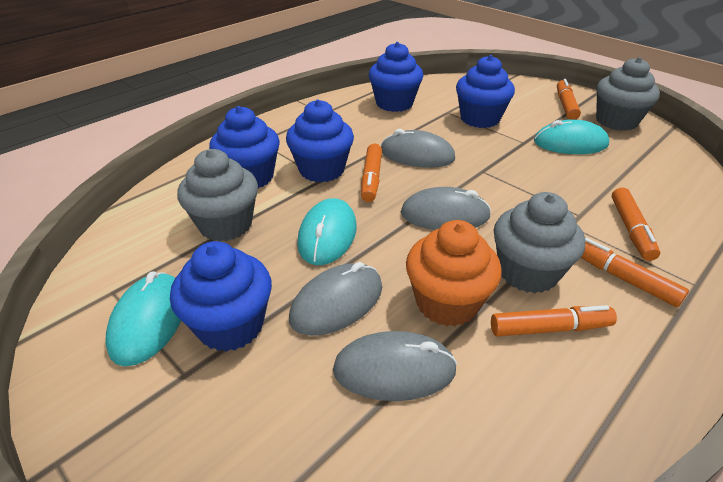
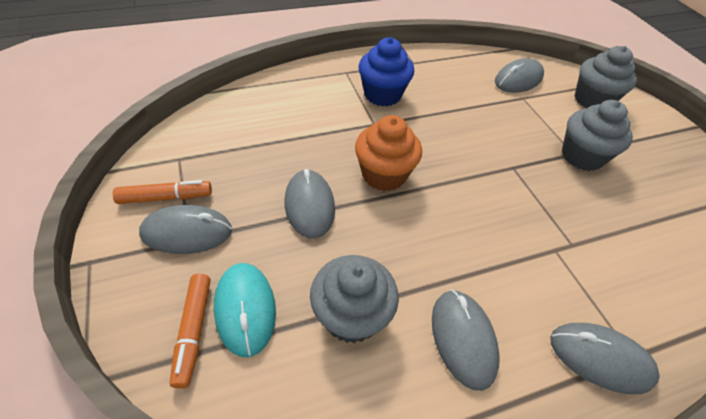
blue cupcake: [170,241,272,352] [209,106,280,188] [286,100,354,183] [369,42,423,112] [456,55,515,128] = 5 -> [358,37,414,106] = 1
grey mouse: [289,262,382,336] [333,331,457,401] [381,129,455,168] [401,187,491,230] = 4 -> [139,205,232,254] [285,169,335,239] [432,290,500,391] [495,58,544,93] [550,323,660,394] = 5
orange marker: [361,143,382,202] [491,305,617,337] [557,79,581,120] [581,238,689,307] [612,187,660,261] = 5 -> [113,180,212,204] [170,274,210,389] = 2
turquoise mouse: [106,272,181,366] [297,198,357,265] [534,119,609,154] = 3 -> [214,263,276,357] = 1

